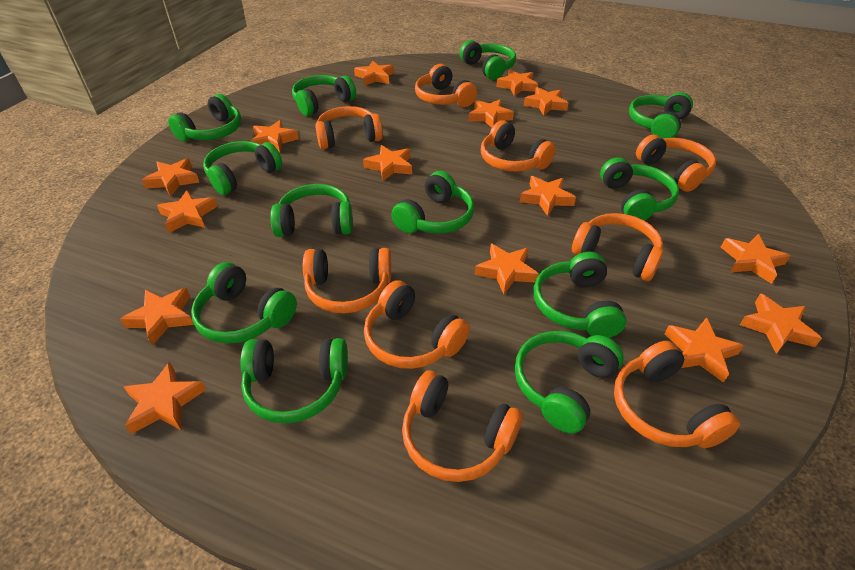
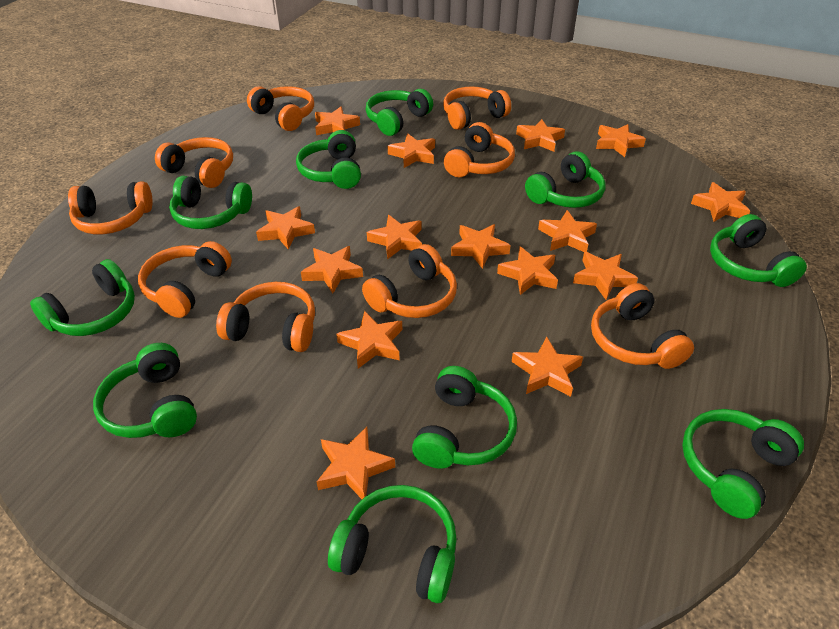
green headphones: [168,94,241,141] [191,262,297,344] [203,141,282,195] [240,338,348,424] [270,184,353,237] [292,75,356,116] [391,171,474,234] [460,40,516,80] [515,331,624,434] [533,252,626,338] [600,157,679,220] [629,92,693,139] = 12 -> [30,259,135,336] [93,343,197,438] [169,176,252,229] [296,130,361,189] [328,485,457,603] [366,89,433,136] [412,366,517,469] [525,152,605,208] [682,409,804,519] [710,214,807,287] = 10

